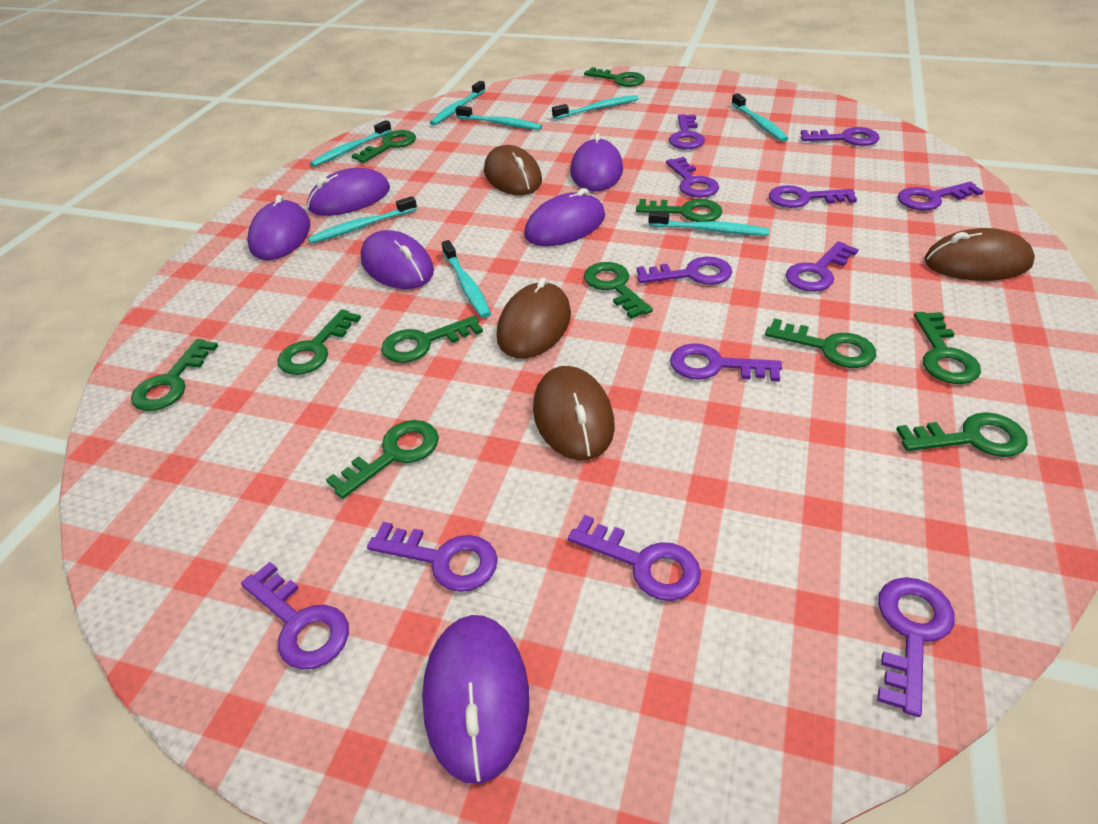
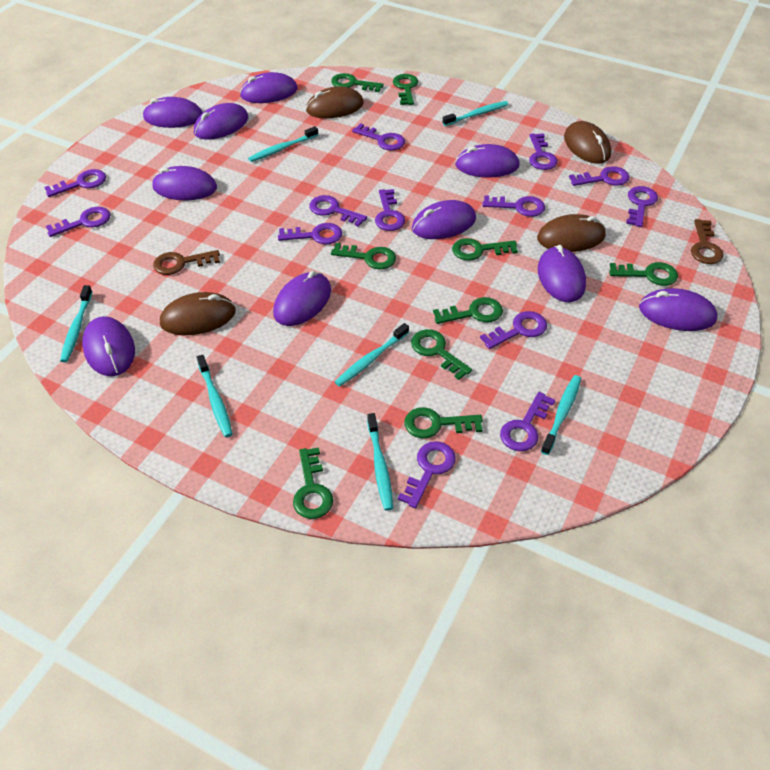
brown key: none = 0 -> [153,250,220,275] [691,219,724,264] = 2
green key: [131,339,218,411] [278,309,361,375] [326,420,439,499] [351,130,416,163] [381,316,483,363] [584,67,645,87] [584,262,653,319] [636,199,723,222] [765,318,876,368] [896,412,1028,457] [914,312,981,384] = 11 -> [293,447,333,519] [331,73,383,92] [331,243,396,270] [393,74,418,105] [404,407,483,438] [411,329,472,380] [433,297,503,324] [452,238,518,261] [609,262,678,286] = 9
purple key: [241,562,349,670] [367,522,498,592] [568,515,701,601] [637,256,732,285] [666,157,719,197] [669,114,705,149] [670,343,782,382] [769,185,857,208] [786,241,859,291] [801,127,880,146] [878,577,955,717] [898,182,984,210] = 12 -> [44,169,106,197] [46,207,111,237] [278,223,342,245] [309,195,367,227] [352,123,405,151] [375,189,405,231] [398,441,456,508] [480,311,547,349] [482,195,545,217] [500,392,555,451] [529,133,558,170] [569,166,630,186] [626,186,658,227] = 13
purple mouse: [247,195,310,260] [307,168,390,216] [360,230,434,289] [422,615,529,784] [524,188,605,246] [570,133,623,191] = 6 -> [82,316,135,376] [143,97,203,128] [152,166,217,200] [194,103,248,140] [240,72,298,103] [273,271,331,326] [412,200,476,239] [455,144,520,178] [538,245,586,302] [639,288,718,331] = 10
turquoise toothbrush: [308,196,417,243] [310,120,392,167] [430,81,485,125] [442,240,491,318] [456,106,542,130] [552,95,639,119] [648,211,770,236] [732,93,788,142] = 8 -> [60,285,93,362] [197,355,233,437] [248,126,318,162] [335,323,409,387] [367,413,393,511] [442,101,509,126] [541,375,581,455] = 7

